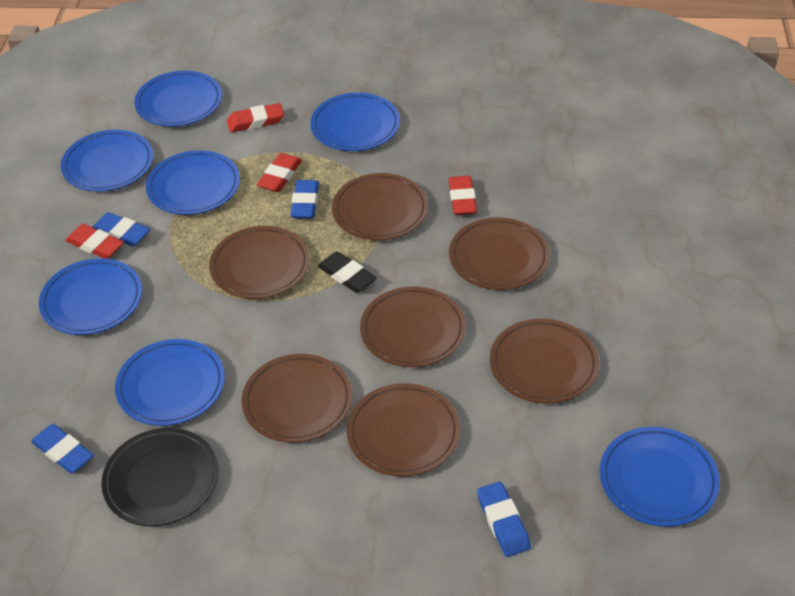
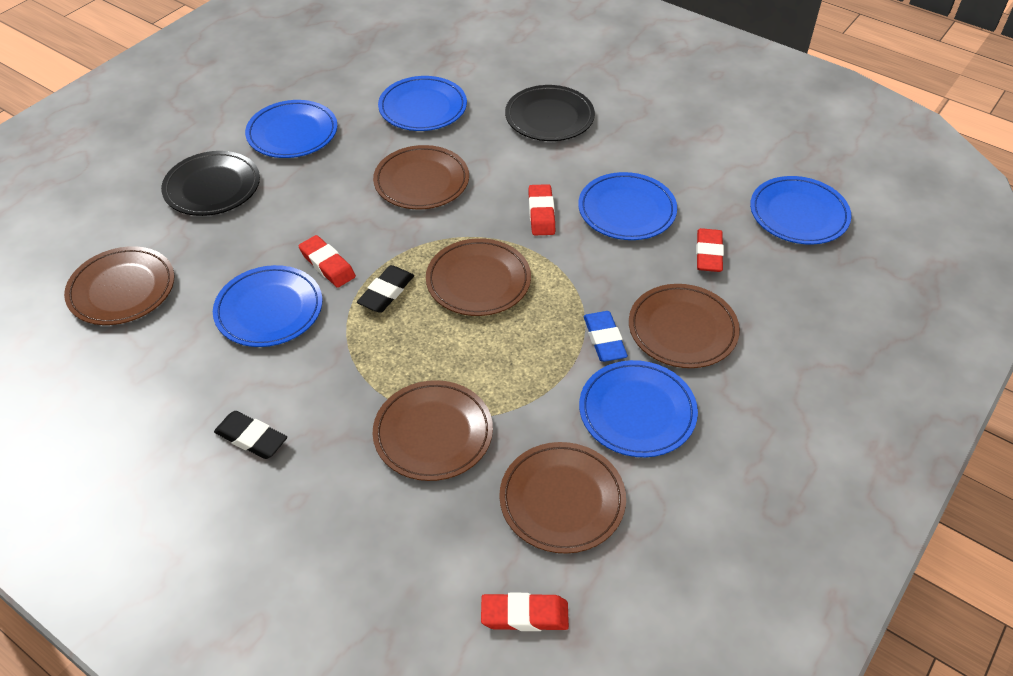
black eraser: [318,251,377,293] = 1 -> [214,411,287,459] [357,265,414,313] = 2
black plate: [101,428,219,526] = 1 -> [161,151,260,216] [505,85,595,141] = 2
blue eraser: [31,424,94,473] [92,212,150,246] [290,180,319,218] [477,482,531,557] = 4 -> [584,311,628,362] = 1
blue plate: [39,258,142,335] [61,130,153,192] [115,339,225,426] [134,71,222,127] [146,150,240,215] [310,93,400,151] [600,427,720,527] = 7 -> [213,265,322,347] [245,100,338,158] [378,76,467,131] [578,172,677,240] [579,360,698,457] [750,176,851,245] = 6
brown plate: [209,226,310,299] [242,354,352,443] [332,173,428,240] [347,383,460,477] [360,287,466,367] [449,217,550,290] [490,319,599,404] = 7 -> [64,246,174,325] [373,145,469,210] [373,380,493,481] [426,238,531,316] [499,442,626,554] [629,284,740,368] = 6

